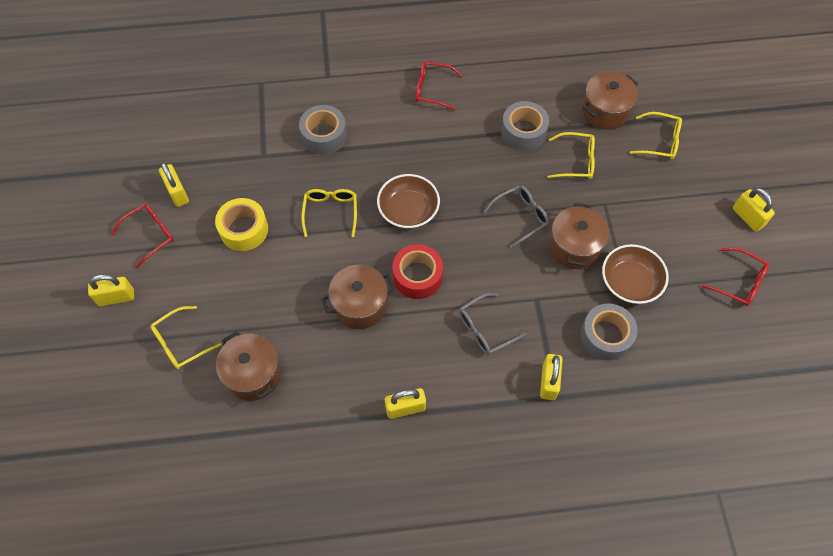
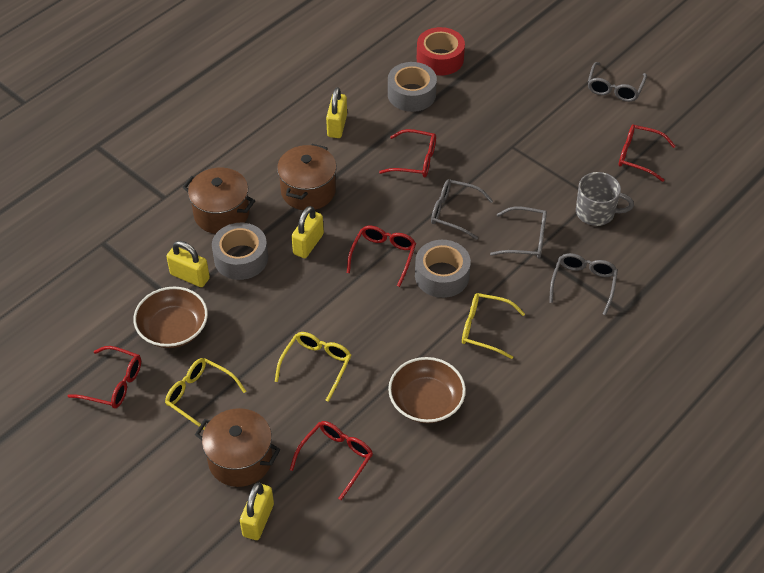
brown pot: [216,331,281,401] [321,265,395,329] [549,203,609,269] [582,71,638,130] = 4 -> [182,167,255,234] [195,408,281,487] [277,144,337,210] = 3
grey glasses: [459,293,527,355] [484,185,549,248] = 2 -> [431,179,493,240] [490,206,547,258] [549,253,618,315] [588,62,647,102] = 4
grey mug: none = 0 -> [576,172,634,226] = 1
red glasses: [112,204,174,268] [415,62,463,111] [702,248,769,306] = 3 -> [68,346,141,408] [290,421,373,500] [347,225,416,287] [379,129,436,178] [619,124,675,182] = 5
yellow glasses: [151,306,221,369] [301,189,357,237] [548,132,595,179] [630,112,682,160] = 4 -> [165,358,246,430] [275,332,351,402] [462,293,525,359] = 3
yellow padlock: [88,274,134,306] [159,162,189,207] [385,388,426,419] [540,354,563,400] [733,188,775,232] = 5 -> [166,241,210,287] [240,483,274,540] [291,206,324,258] [326,87,347,138] = 4
yellow tape: [215,198,268,251] = 1 -> none = 0

